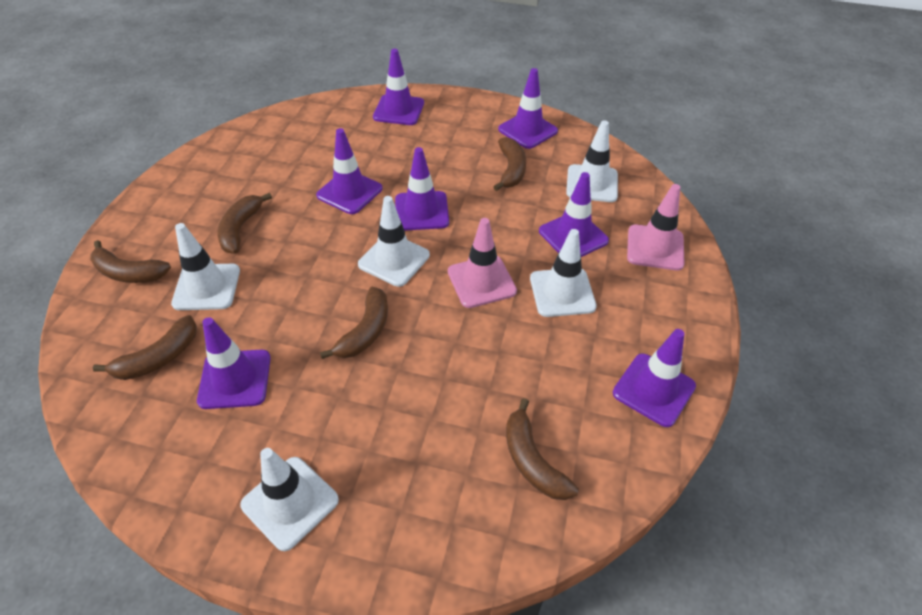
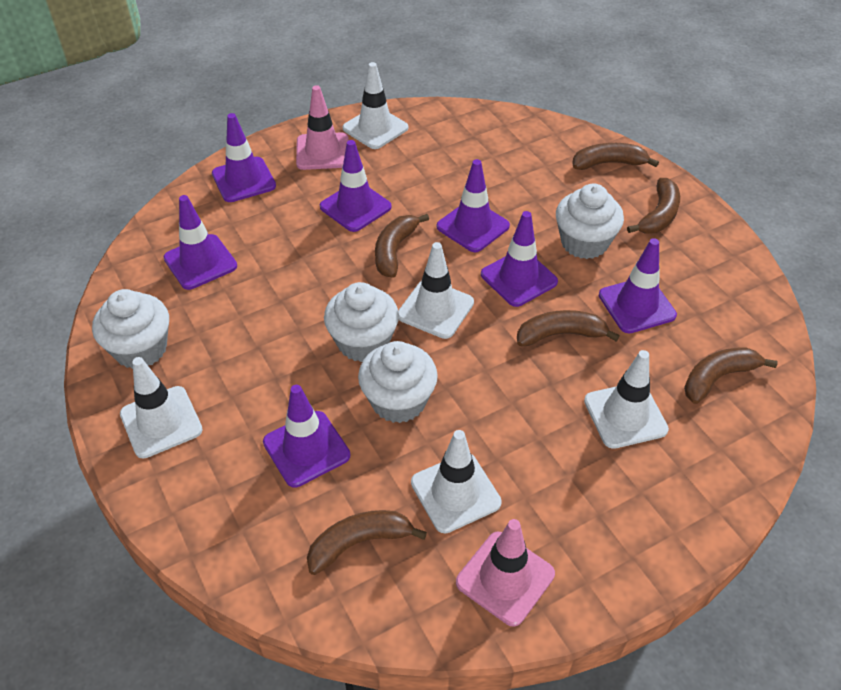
white cupcake: none = 0 -> [92,289,169,369] [324,282,399,362] [358,341,438,423] [556,183,624,259] = 4

